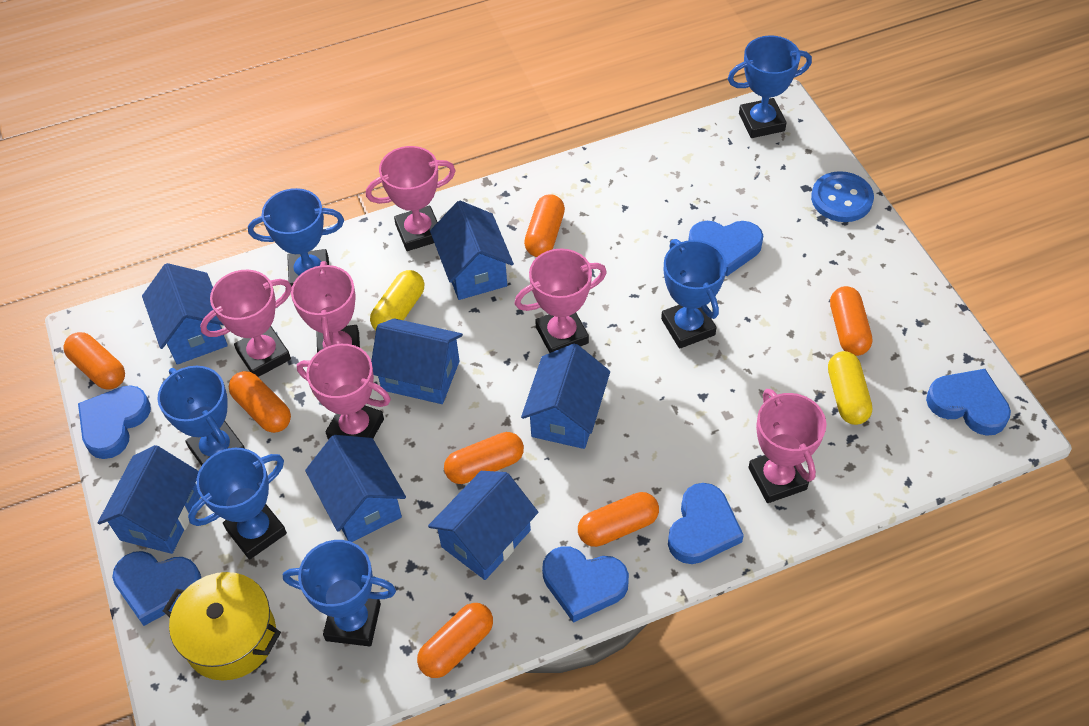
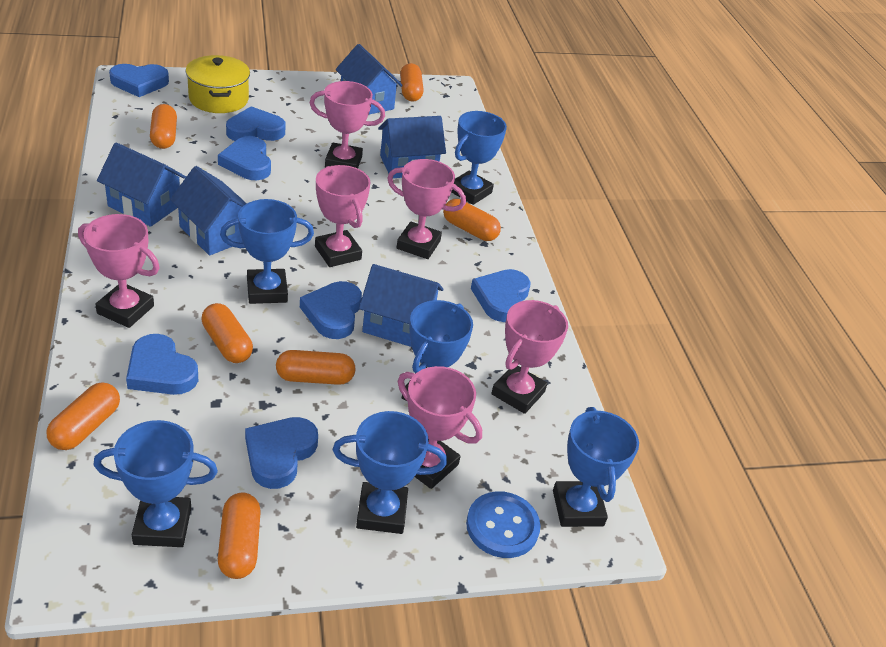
blue heart: [78,385,151,459] [112,551,201,626] [542,546,629,623] [668,483,744,564] [689,221,763,276] [926,369,1011,436] = 6 -> [109,64,169,97] [126,334,198,395] [218,136,271,180] [226,106,285,141] [245,417,318,489] [300,281,362,339] [471,269,530,322] = 7
blue house: [98,445,200,554] [142,263,228,365] [305,435,406,542] [371,318,463,404] [428,471,538,580] [430,201,514,300] [521,343,610,449] = 7 -> [97,143,186,227] [170,166,247,256] [336,44,403,115] [359,264,444,347] [378,116,446,178] = 5
yellow capsule: [370,270,425,330] [828,351,872,425] = 2 -> none = 0

